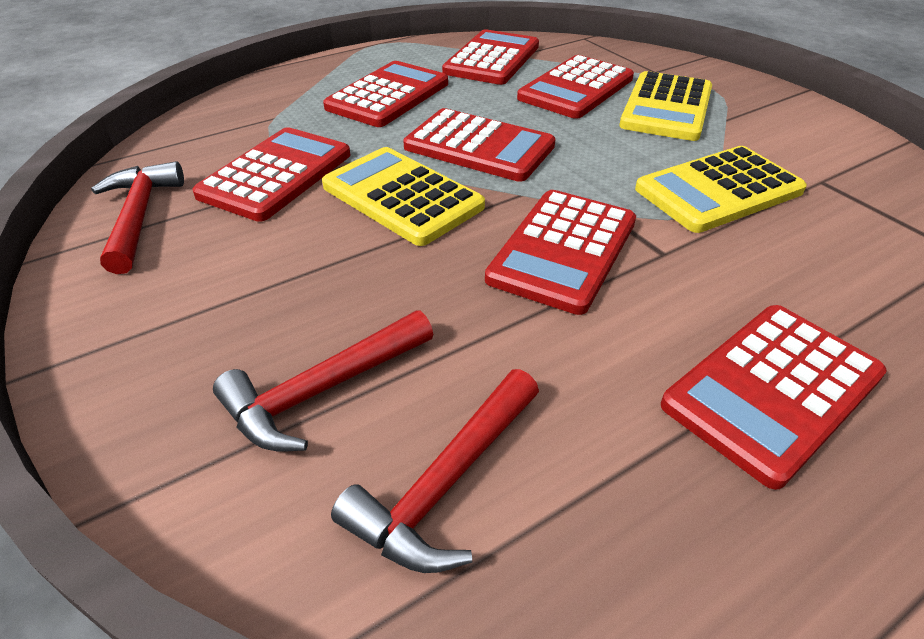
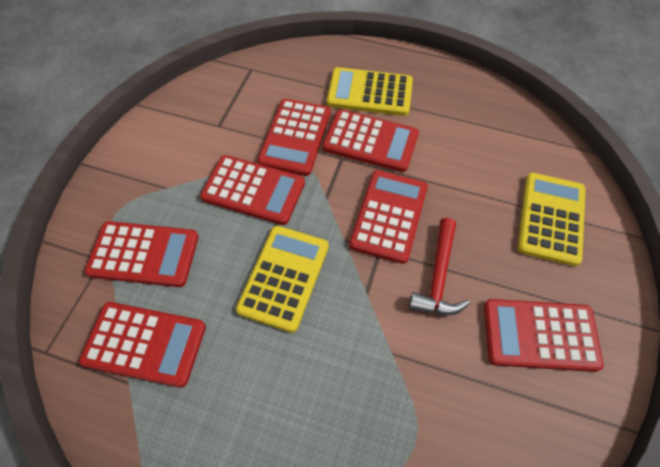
red hammer: [91,161,184,274] [213,310,433,451] [331,369,539,573] = 3 -> [409,218,470,315] = 1

